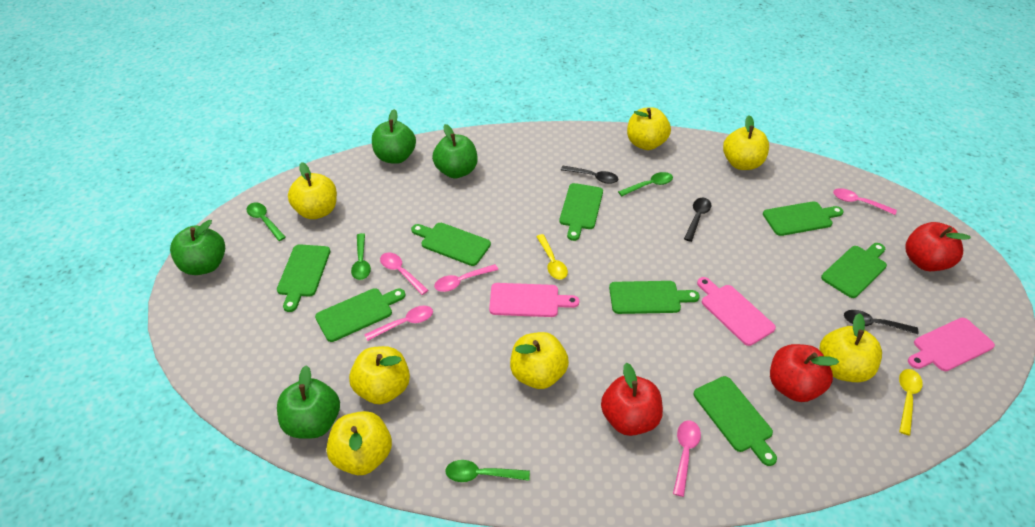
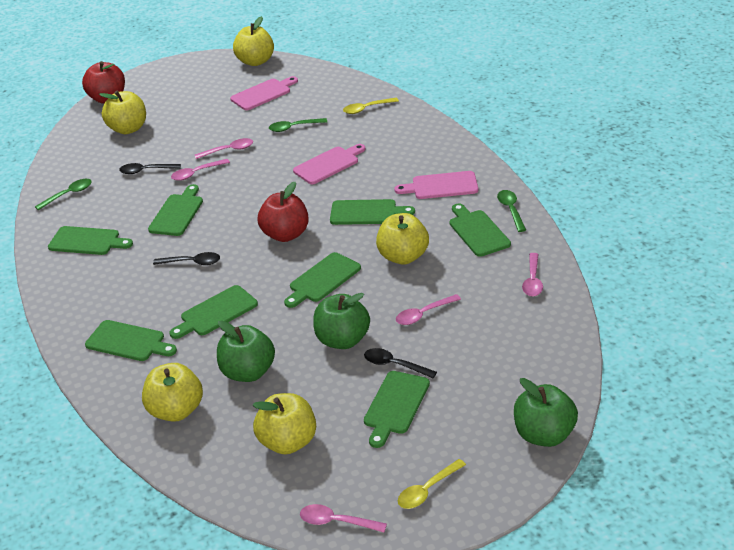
green apple: [170,220,225,275] [277,365,340,439] [372,109,416,164] [432,124,477,179] = 4 -> [217,320,275,382] [313,293,370,349] [514,378,578,447] = 3
green spoon: [246,202,286,241] [351,233,371,280] [445,460,530,482] [618,172,673,196] = 4 -> [35,179,92,210] [269,118,327,132] [497,190,526,232] = 3
red apple: [601,363,663,436] [770,344,839,402] [906,222,971,271] = 3 -> [82,61,125,104] [258,182,309,242] = 2
yellow apple: [288,162,337,219] [326,411,392,475] [349,346,410,404] [510,332,569,389] [627,107,671,150] [723,115,769,170] [819,313,882,382] = 7 -> [99,91,146,134] [142,363,203,422] [233,16,274,66] [252,393,316,454] [376,213,429,265] = 5

